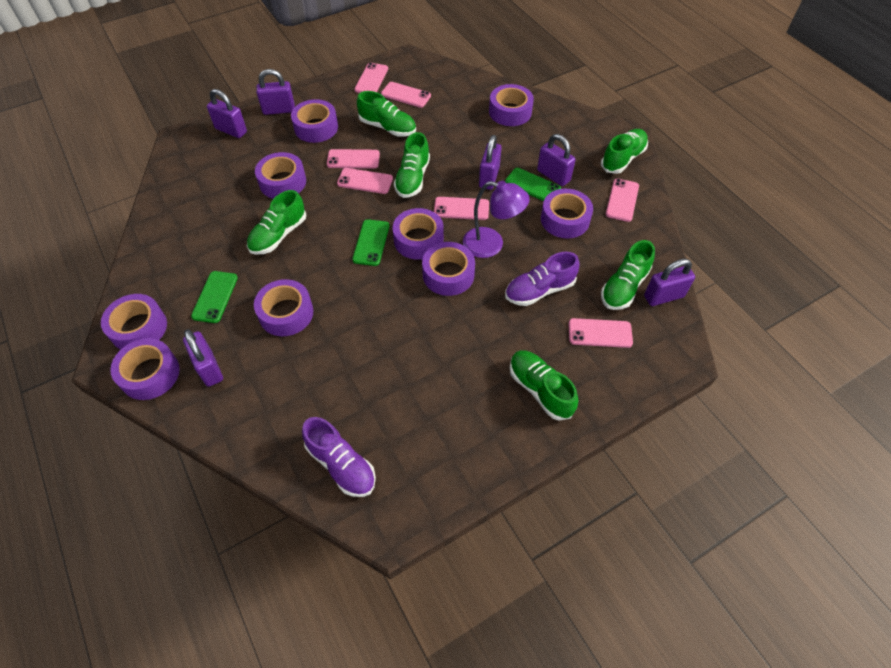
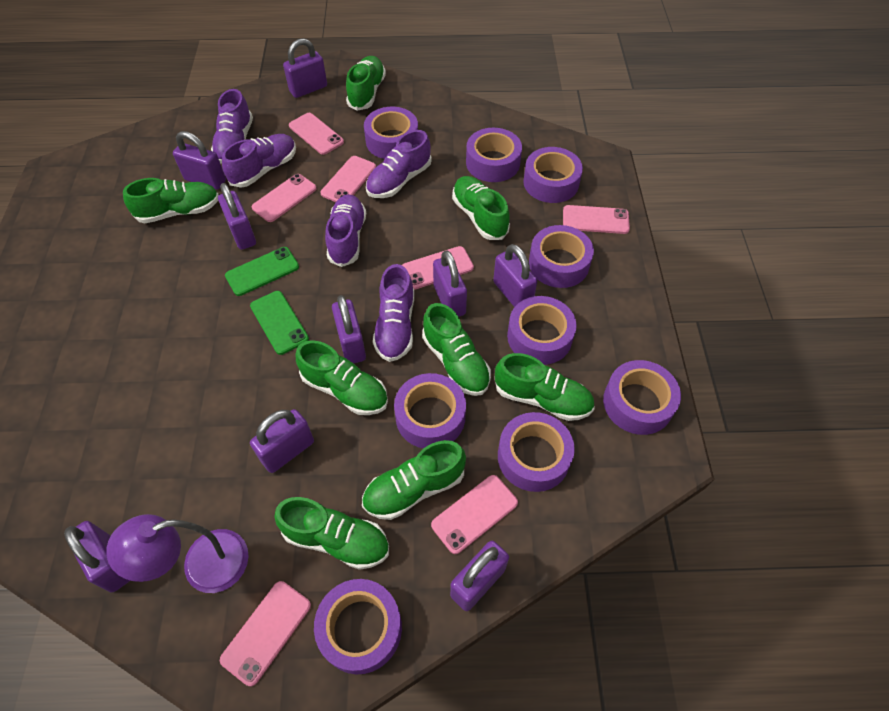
green phone: [191,271,238,323] [352,219,389,266] [505,168,561,201] = 3 -> [225,247,299,296] [250,291,309,355] = 2
green shoe: [247,190,306,255] [357,91,416,137] [394,132,430,198] [510,350,578,421] [601,129,648,174] [601,240,655,310] = 6 -> [123,178,219,223] [274,497,389,570] [295,340,388,415] [346,56,386,111] [362,440,466,520] [422,303,491,396] [452,176,510,240] [495,353,595,421] = 8
purple padlock: [183,329,223,387] [207,89,247,138] [256,69,295,115] [479,135,502,190] [537,134,576,186] [644,259,695,306] = 6 -> [64,521,130,592] [173,131,226,190] [218,183,256,250] [250,409,314,473] [283,38,327,98] [332,295,366,363] [433,250,467,317] [450,541,509,611] [493,244,537,307] = 9
purple shoe: [302,417,376,497] [505,252,579,306] = 2 -> [211,89,253,164] [222,134,296,187] [325,194,366,267] [366,130,431,198] [373,264,414,362] = 5

